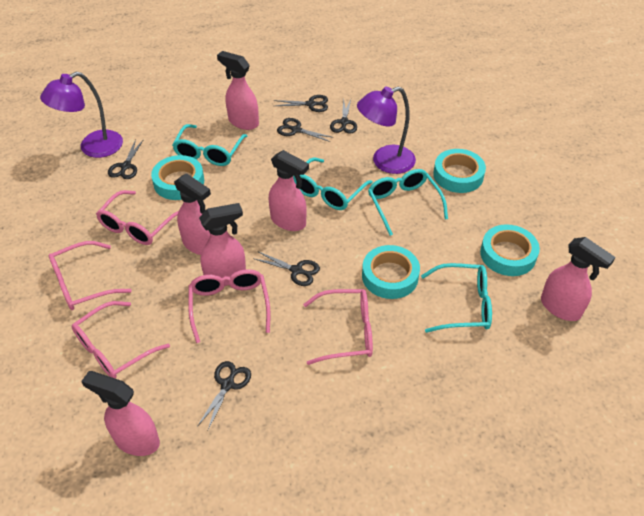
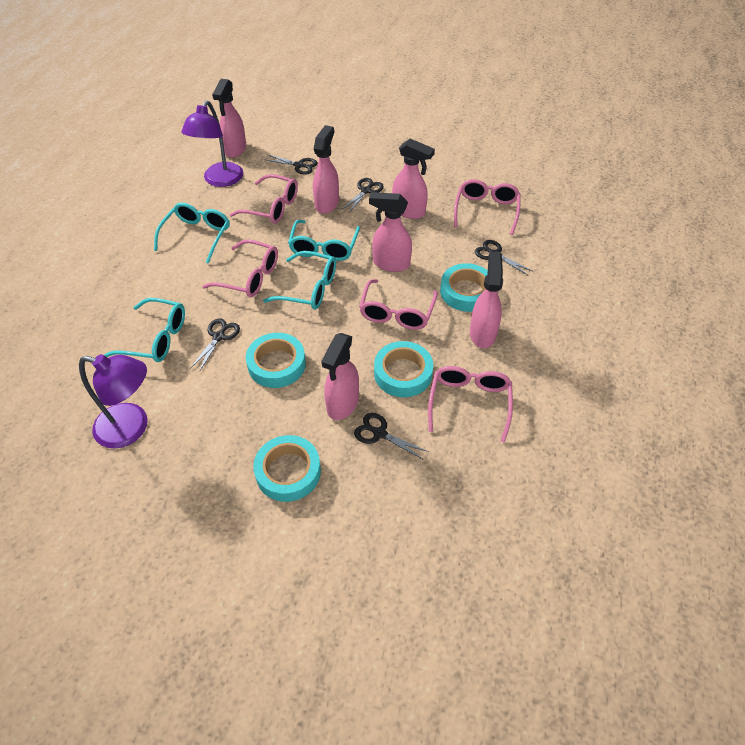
black scissors: [108,139,144,179] [197,361,251,432] [253,252,320,286] [274,95,328,112] [277,118,334,142] [330,98,357,134] = 6 -> [190,318,240,372] [264,154,317,175] [343,178,384,212] [354,413,429,460] [475,240,532,275] = 5

